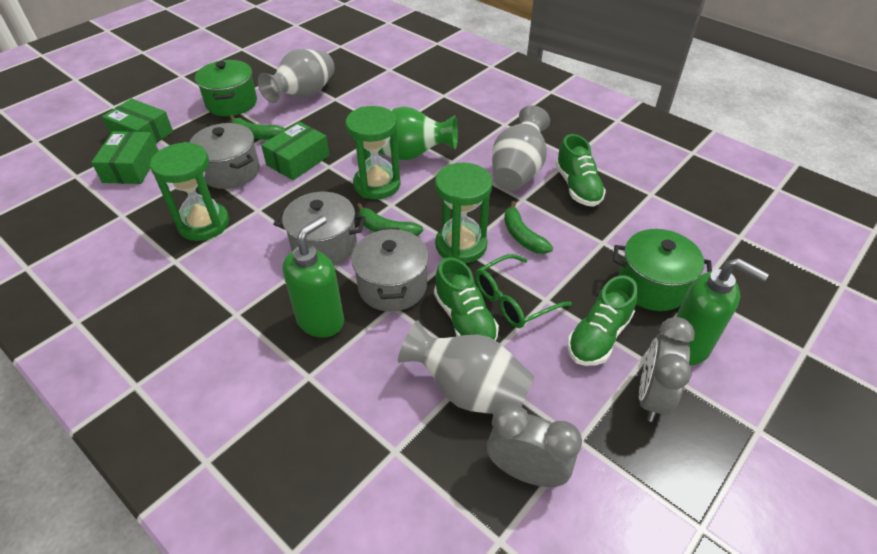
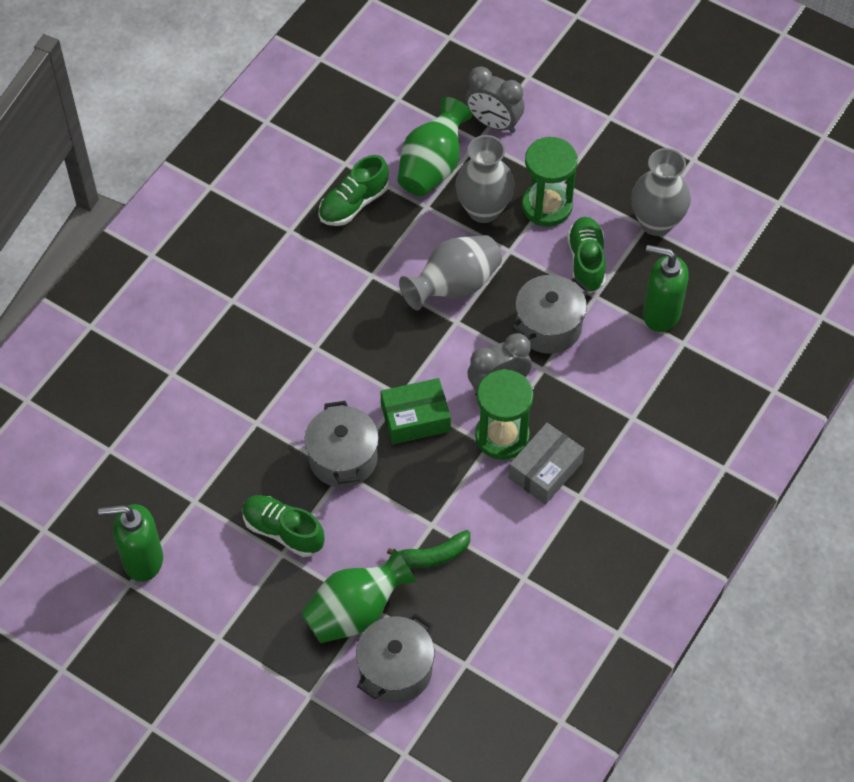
green banana: [230,115,286,140] [357,203,423,236] [504,201,553,254] = 3 -> [387,530,470,568] = 1
green box: [91,131,159,184] [102,98,173,143] [261,122,330,180] = 3 -> [380,378,451,445] = 1
green glasses: [475,254,572,328] = 1 -> none = 0
green hourglass: [150,142,229,241] [346,106,401,199] [435,163,492,263] = 3 -> [475,369,533,460] [522,137,578,227] = 2
green pot: [195,60,257,116] [613,229,712,311] = 2 -> none = 0
green vase: [378,106,458,160] = 1 -> [301,549,417,643] [397,97,472,196] = 2
grey box: none = 0 -> [508,423,584,505] = 1

